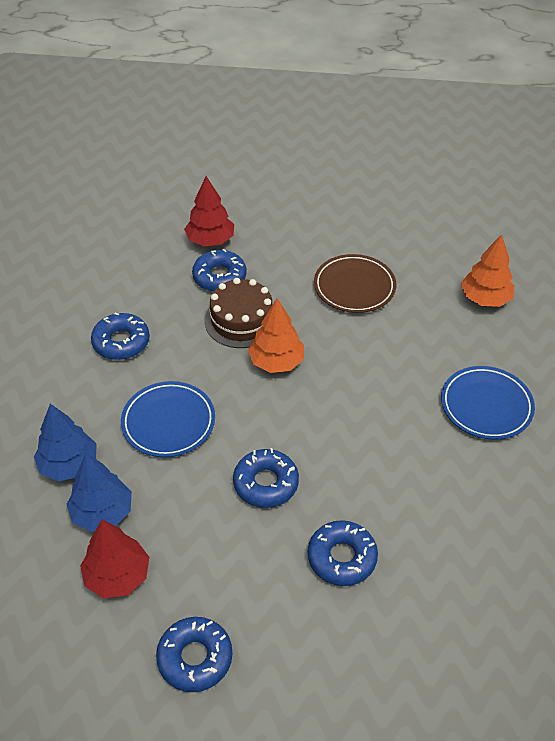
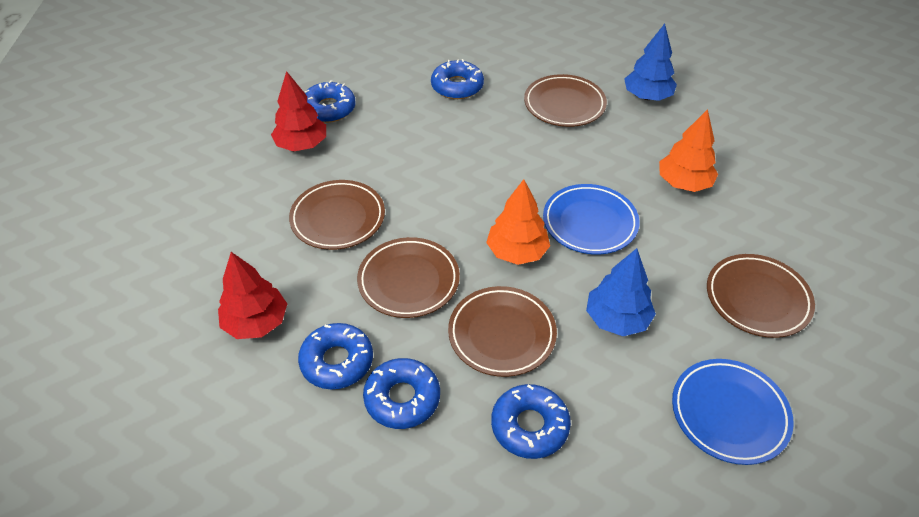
brown cake: [204,278,273,348] = 1 -> none = 0
brown plate: [314,254,396,313] = 1 -> [289,180,385,250] [357,237,460,318] [448,286,557,377] [524,74,607,127] [707,254,815,338] = 5

